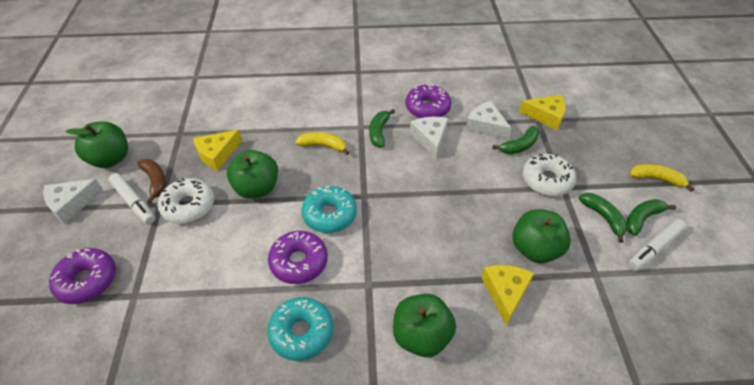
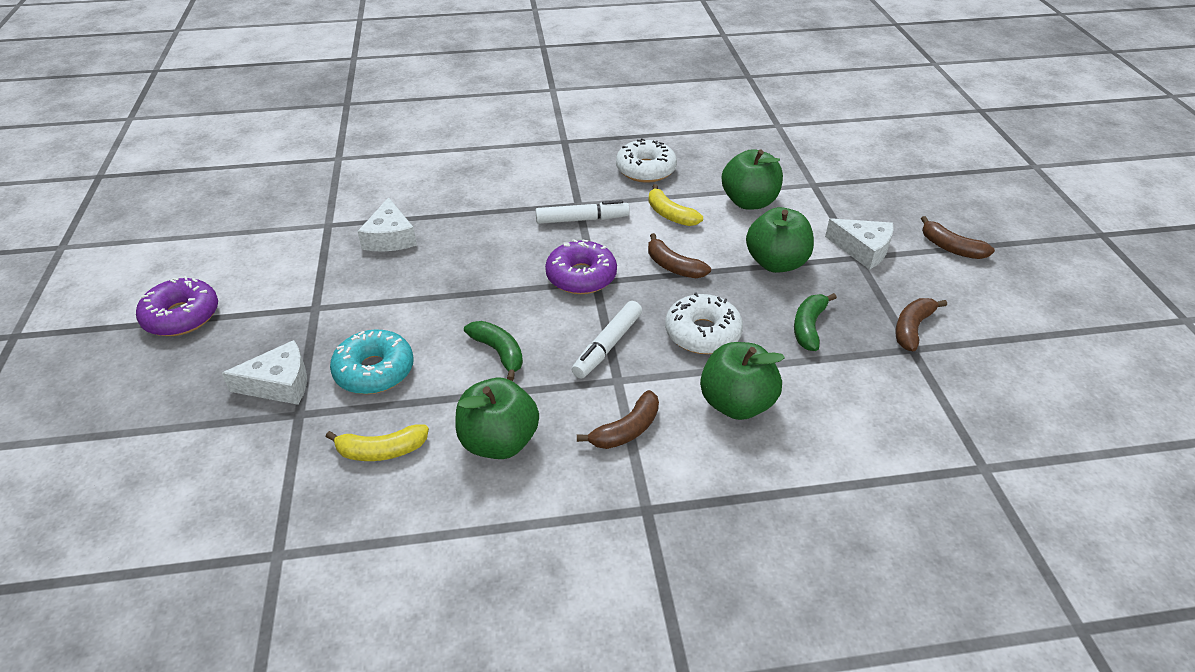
brown banana: [138,159,166,204] = 1 -> [577,390,659,449] [648,233,711,278] [895,298,947,351] [921,216,995,259] = 4
green banana: [369,109,395,147] [493,126,539,154] [579,193,628,243] [626,199,676,236] = 4 -> [464,321,523,381] [794,293,837,351] = 2
purple donut: [49,248,116,304] [268,231,328,284] [406,84,451,118] = 3 -> [136,276,218,336] [545,239,617,294] = 2
turquoise donut: [267,297,333,361] [302,186,357,233] = 2 -> [330,329,413,394] = 1
yellow cheese: [193,129,242,171] [481,265,534,326] [519,95,566,130] = 3 -> none = 0

